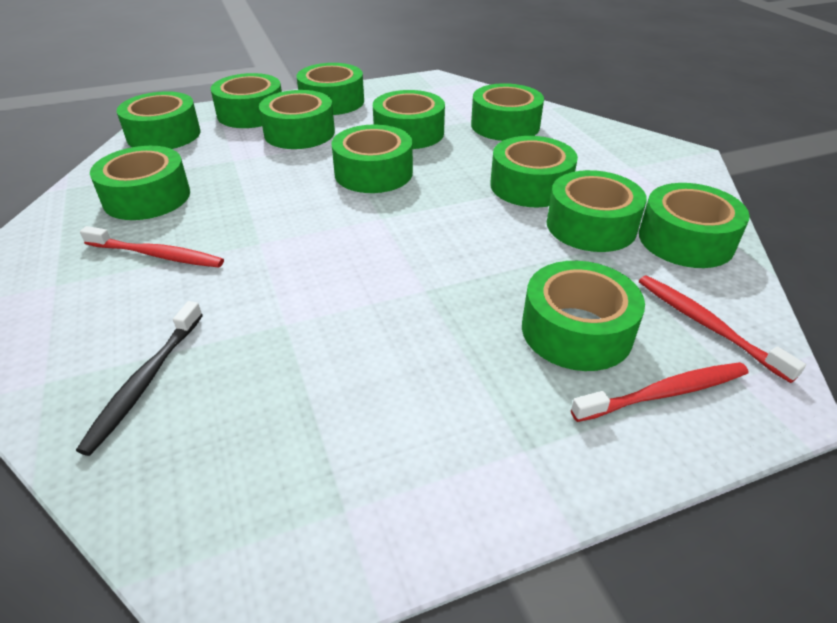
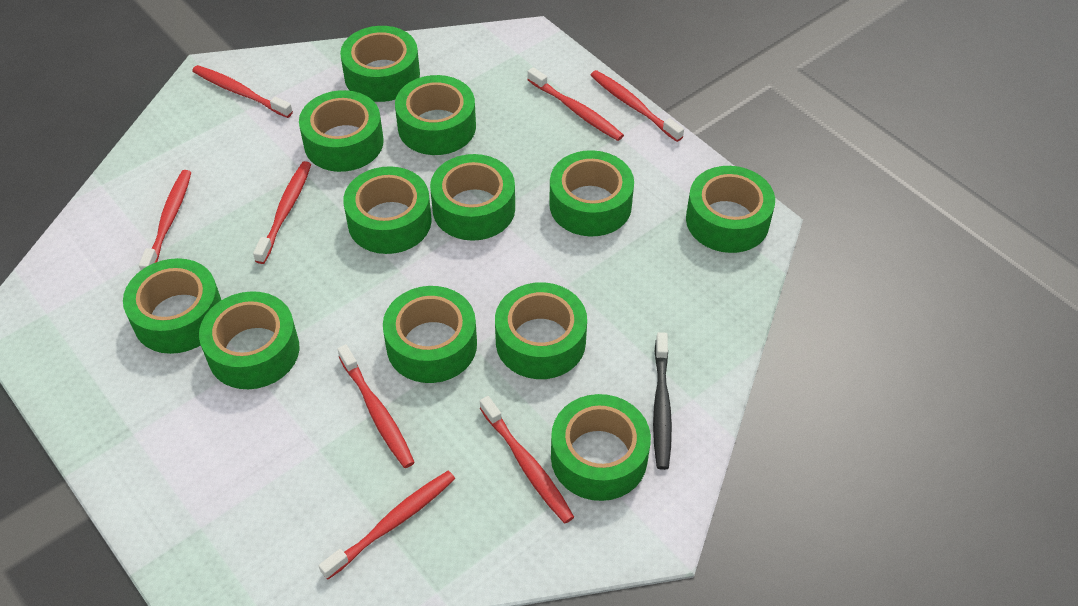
red toothbrush: [80,226,224,268] [571,362,749,422] [639,275,806,383] = 3 -> [139,170,191,270] [192,65,293,118] [253,161,311,264] [319,471,455,579] [337,345,415,468] [480,396,574,523] [527,67,624,141] [590,70,684,142] = 8

